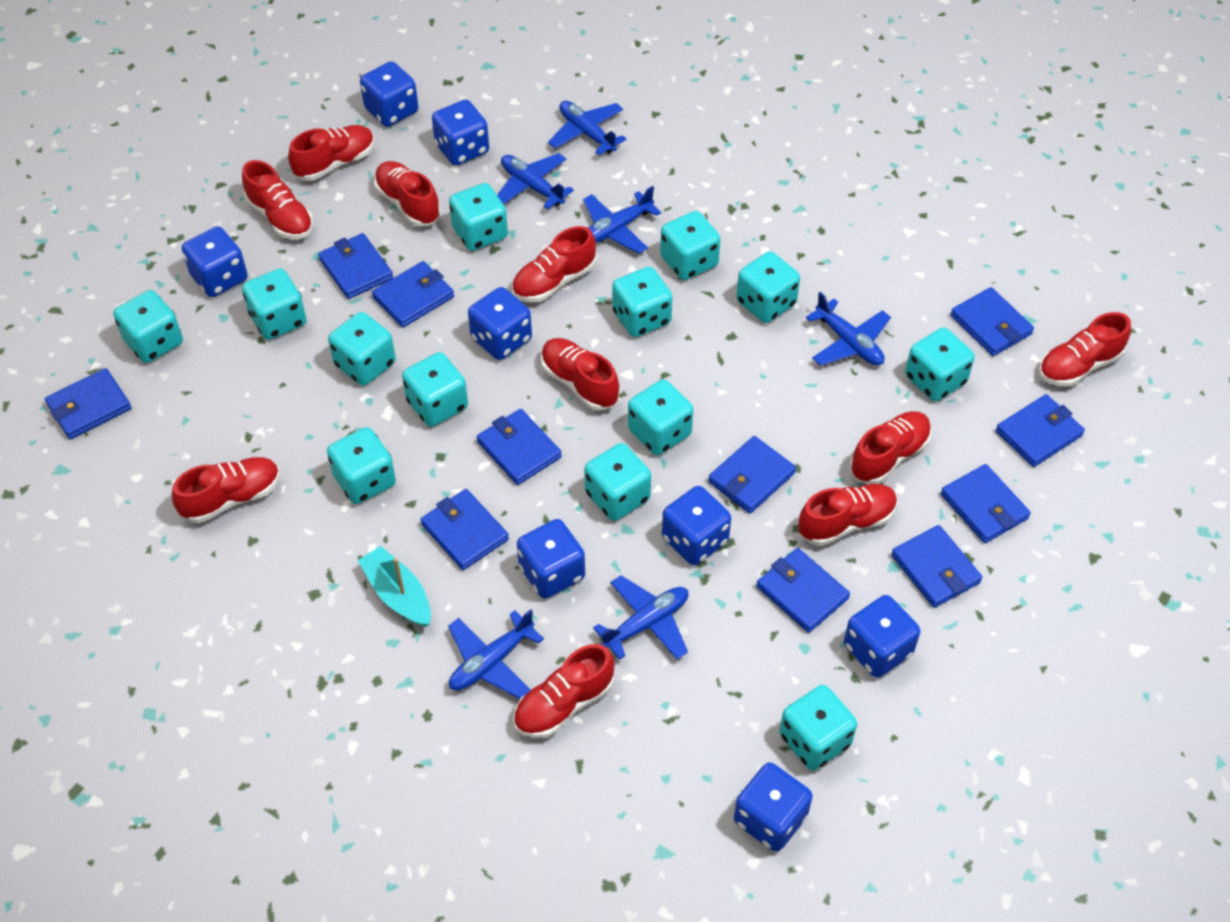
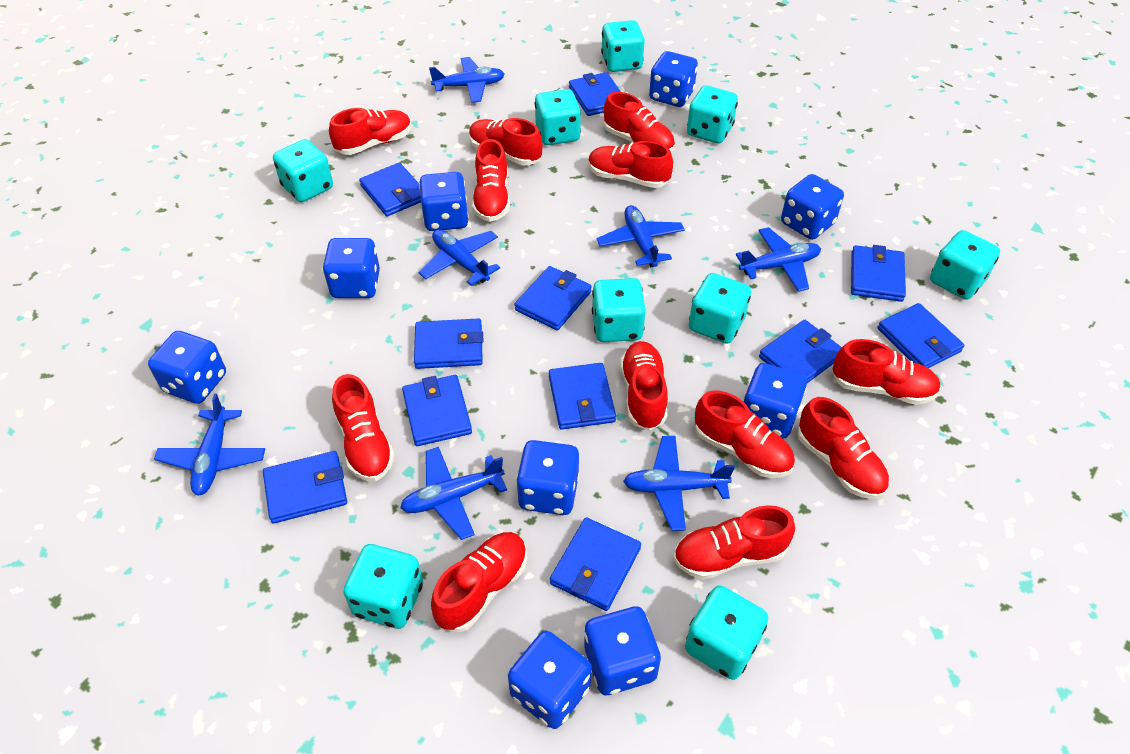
blue dice: [182,226,248,297] [360,61,418,127] [432,100,489,166] [468,287,532,360] [517,519,585,598] [662,486,731,565] [734,762,813,852] [844,595,920,678] = 8 -> [148,331,226,404] [323,238,380,298] [419,172,469,231] [508,631,592,729] [516,440,579,515] [584,606,661,695] [649,51,698,107] [744,363,807,439] [781,174,844,240] = 9
blue plane: [448,609,544,699] [497,153,574,209] [548,101,626,155] [583,186,661,254] [593,575,689,660] [806,292,891,366] = 6 -> [154,393,265,496] [400,447,507,540] [419,229,500,286] [429,57,505,103] [597,205,685,267] [623,436,735,531] [736,227,821,292] = 7
red shoe: [172,457,280,523] [242,160,313,239] [288,125,375,181] [374,161,441,227] [512,226,596,302] [513,644,614,738] [541,338,619,411] [798,484,897,546] [850,411,932,484] [1039,312,1131,387] = 10 -> [329,108,411,155] [332,374,395,481] [431,532,527,632] [469,118,543,165] [472,139,510,222] [588,141,673,188] [604,92,675,153] [620,341,668,431] [673,505,795,580] [695,390,795,478] [797,397,889,499] [832,339,941,405] = 12
turquoise boat: [358,546,431,627] = 1 -> none = 0
turquoise dice: [113,290,183,363] [242,268,307,340] [327,427,396,504] [328,312,396,386] [402,352,468,427] [449,183,508,251] [584,443,651,521] [612,267,673,337] [628,379,693,455] [660,211,720,280] [736,251,800,323] [779,685,857,771] [905,328,975,401] = 13 -> [273,139,333,202] [343,544,423,629] [535,89,581,145] [592,278,646,342] [601,20,645,72] [685,585,768,680] [687,85,738,144] [689,273,751,344] [930,230,1000,300] = 9

